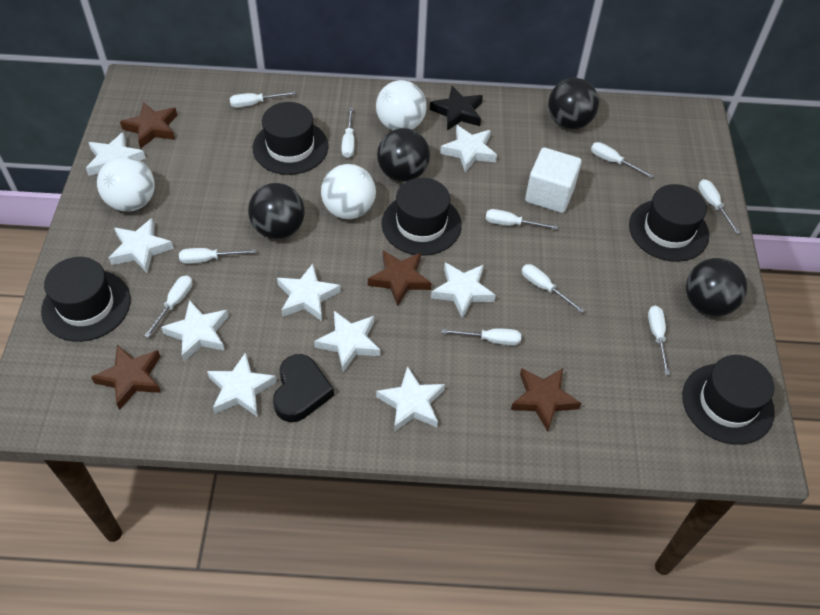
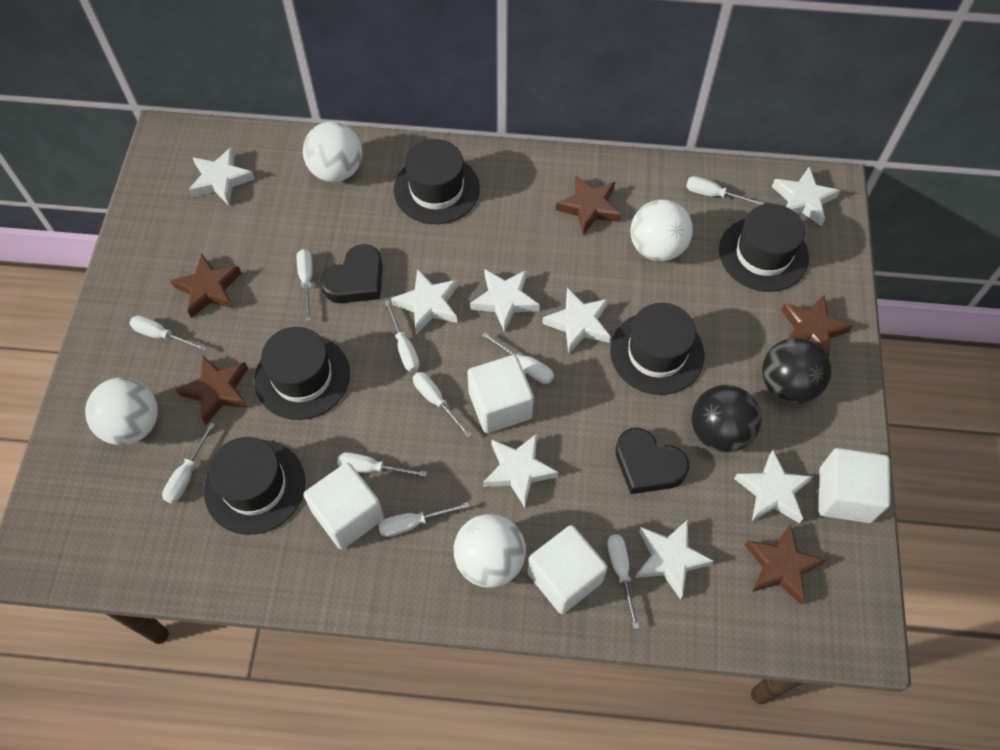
black ball: [248,183,305,239] [377,128,430,182] [548,78,599,129] [686,258,747,316] = 4 -> [691,385,761,453] [762,337,832,404] = 2
black heart: [273,354,334,422] = 1 -> [321,244,383,303] [615,428,689,494] = 2
black star: [430,86,483,130] = 1 -> none = 0
brown star: [91,345,161,410] [120,102,178,149] [368,250,431,306] [511,368,581,432] = 4 -> [170,253,241,318] [176,355,249,425] [556,175,621,235] [744,524,826,605] [781,295,852,357] = 5
white ball: [97,156,155,212] [321,164,376,219] [376,80,427,131] = 3 -> [85,377,158,445] [303,122,362,182] [454,514,526,587] [630,199,693,262] = 4
white cube: [525,148,582,213] = 1 -> [303,462,384,550] [467,355,534,433] [527,525,608,614] [819,448,890,523] = 4
white star: [86,132,146,176] [109,218,174,274] [161,300,229,361] [207,352,277,417] [277,264,341,321] [314,311,380,372] [376,366,445,432] [431,262,496,319] [440,125,497,172] = 9 -> [188,147,255,206] [391,269,458,334] [470,269,540,332] [483,434,558,507] [542,288,611,354] [635,520,714,599] [734,450,813,523] [772,167,840,226] = 8

